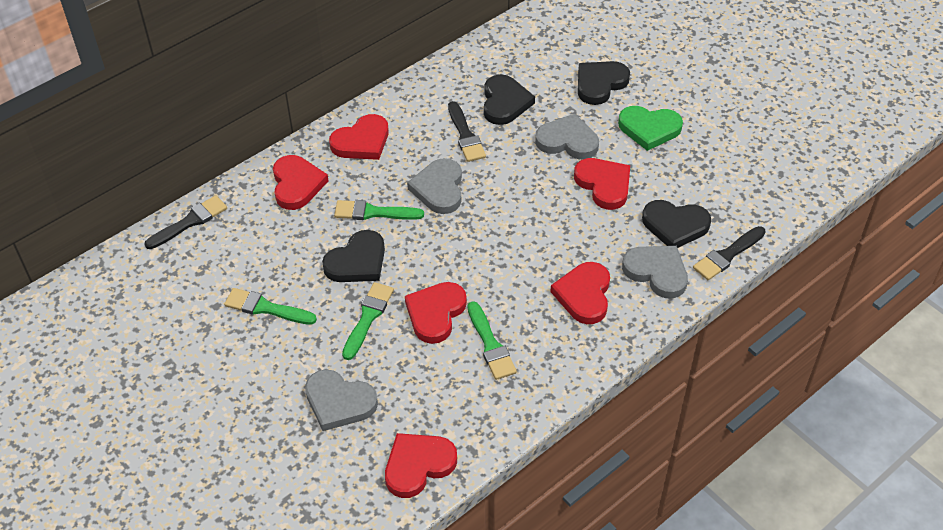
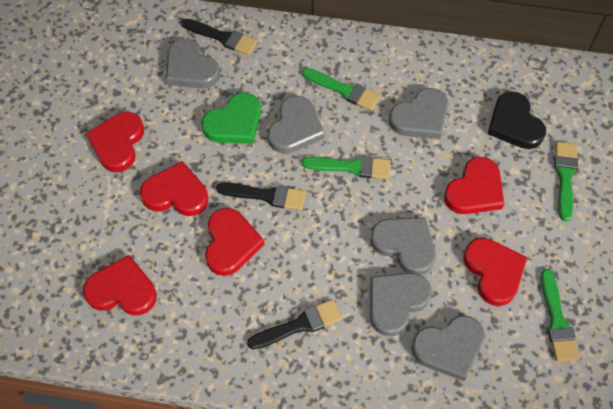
black heart: [322,230,385,282] [484,74,535,125] [578,61,630,105] [642,200,711,248] = 4 -> [487,91,546,149] = 1
grey heart: [305,369,378,431] [407,158,462,214] [535,113,599,159] [622,246,688,299] = 4 -> [166,39,220,88] [268,96,325,154] [370,273,432,336] [371,217,436,275] [389,88,448,139] [411,315,485,381] = 6

